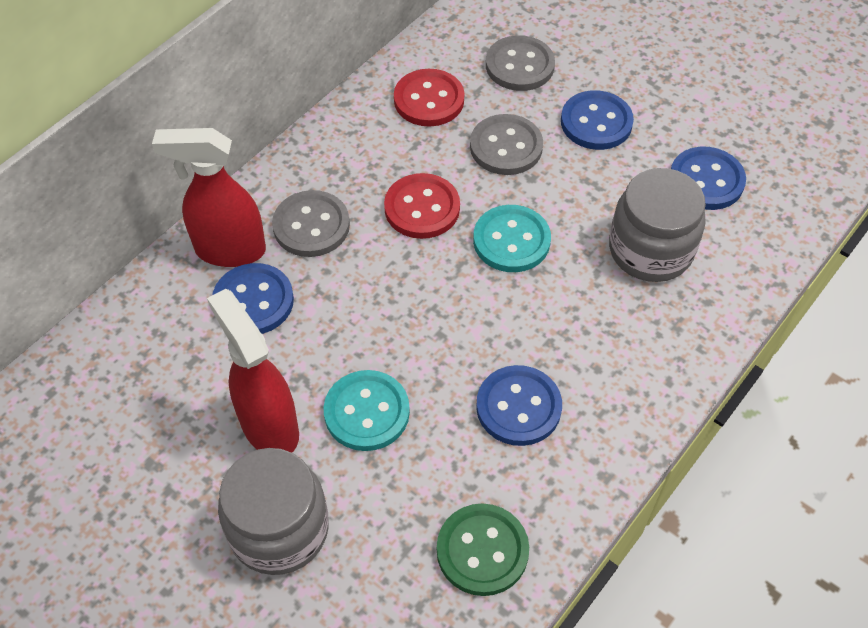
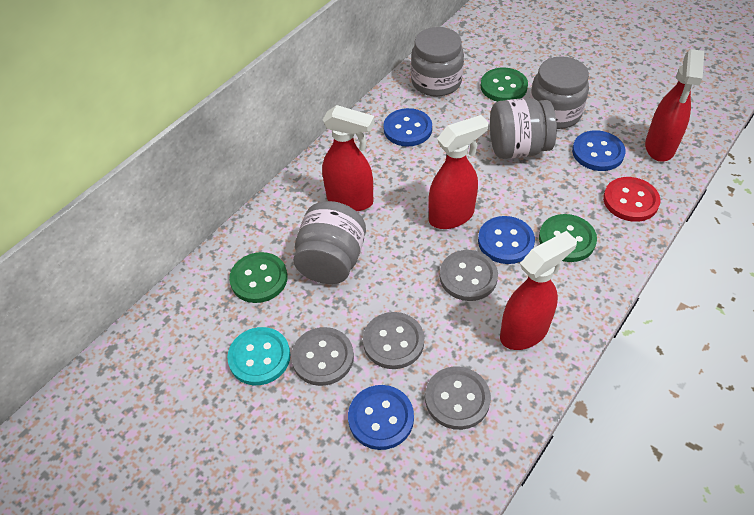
green button: [437,503,529,596] = 1 -> [229,252,287,303] [481,68,528,102] [539,214,597,262] = 3
grey button: [272,190,350,257] [470,114,543,175] [486,35,555,91] = 3 -> [291,327,354,386] [363,312,424,369] [425,366,491,430] [440,250,498,301] = 4
grey jar: [218,448,329,575] [609,168,706,282] = 2 -> [293,201,366,284] [411,27,464,97] [490,98,557,159] [530,56,589,129] = 4
red button: [384,173,460,239] [394,69,464,127] = 2 -> [603,177,660,222] = 1
red spray bottle: [152,128,266,267] [207,289,299,453] = 2 -> [322,105,375,211] [428,115,489,229] [500,231,577,350] [645,49,704,161] = 4
turquoise button: [324,370,410,451] [473,205,551,272] = 2 -> [227,327,290,385] = 1

